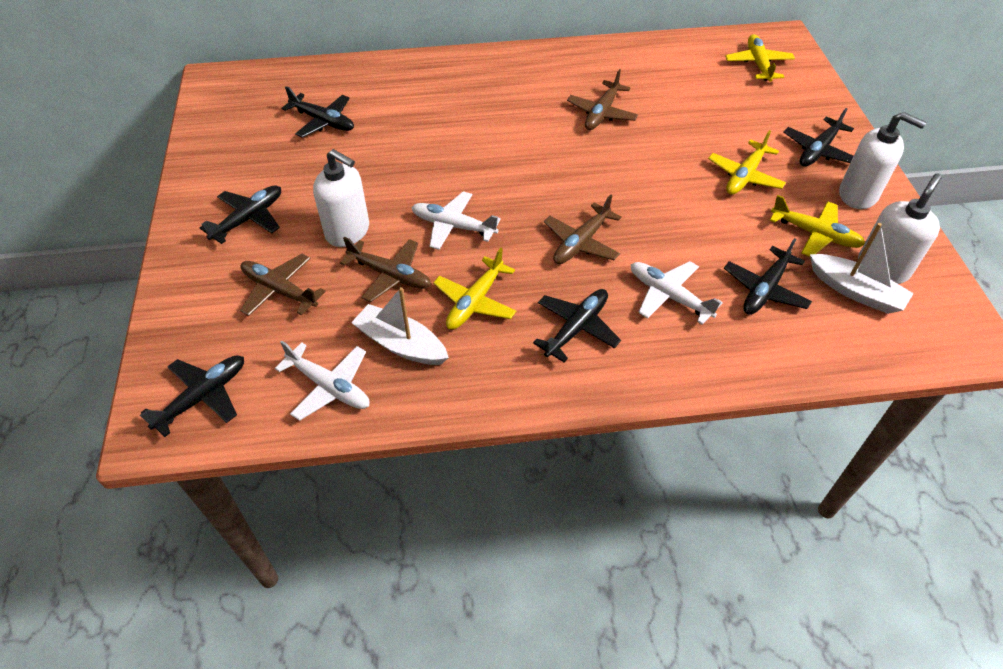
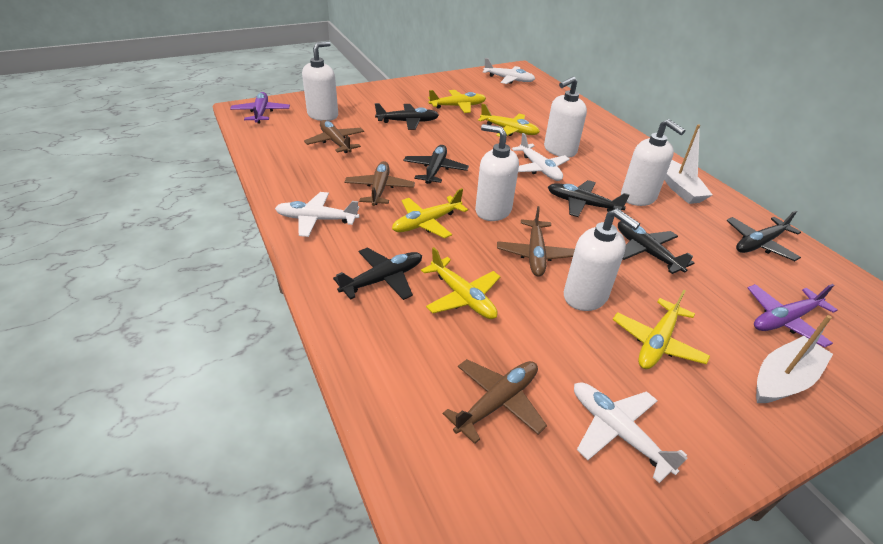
purple plane: none = 0 -> [230,92,290,123] [747,284,838,348] = 2
white plane: [275,341,370,421] [411,191,501,250] [631,261,723,325] = 3 -> [275,192,359,237] [483,58,535,84] [512,133,570,181] [574,382,688,483] = 4
white soap dispenser: [313,149,369,247] [839,112,927,209] [858,173,942,284] = 3 -> [302,41,338,121] [475,124,519,221] [544,77,587,158] [564,208,640,311] [621,119,685,206] = 5
yellow plane: [433,248,516,330] [708,130,786,195] [725,34,795,82] [770,195,865,257] = 4 -> [392,188,468,238] [421,247,501,319] [428,90,486,113] [478,104,540,137] [613,290,710,369] = 5

